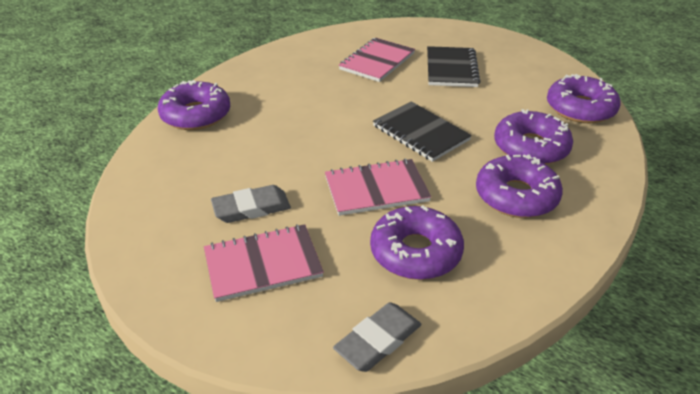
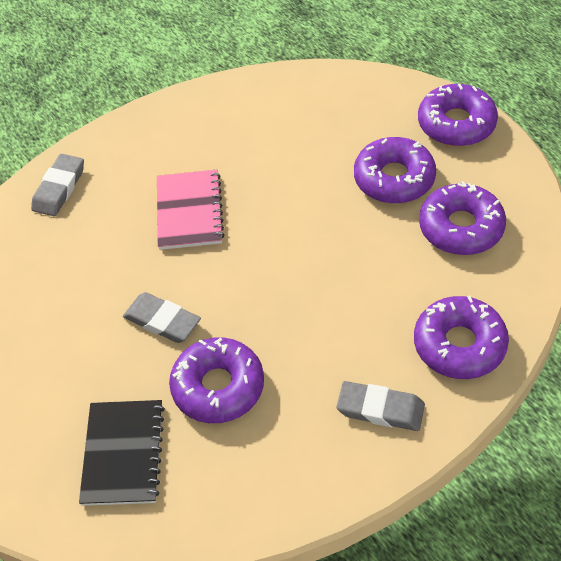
black notebook: [373,101,472,162] [427,46,481,87] = 2 -> [79,400,165,506] = 1
grey eraser: [211,185,291,223] [333,302,421,372] = 2 -> [31,154,84,216] [123,292,201,343] [336,381,425,431] = 3
pink notebook: [204,224,324,302] [325,158,431,216] [339,38,415,82] = 3 -> [157,170,224,250] = 1

